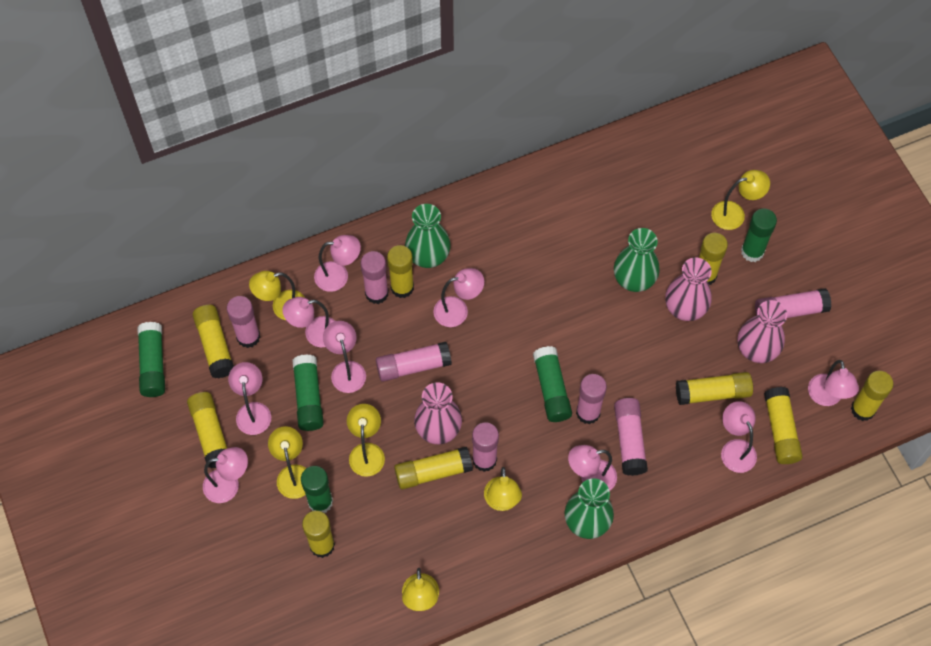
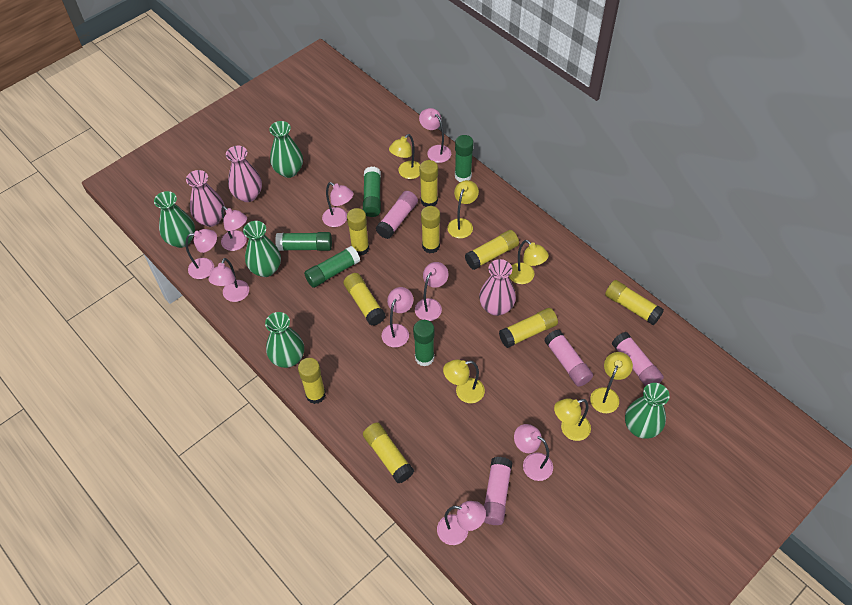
green vase: [405,204,451,268] [565,478,614,539] [614,228,660,292] = 3 -> [154,191,195,248] [243,221,281,277] [265,312,304,368] [269,121,303,178] [625,383,670,439] = 5
pink glue stick: [227,296,261,348] [361,251,389,304] [376,342,452,382] [472,422,499,472] [576,374,607,424] [614,398,648,476] [755,288,831,318] = 7 -> [376,191,418,239] [484,457,513,525] [544,330,593,387] [612,332,664,386] = 4

